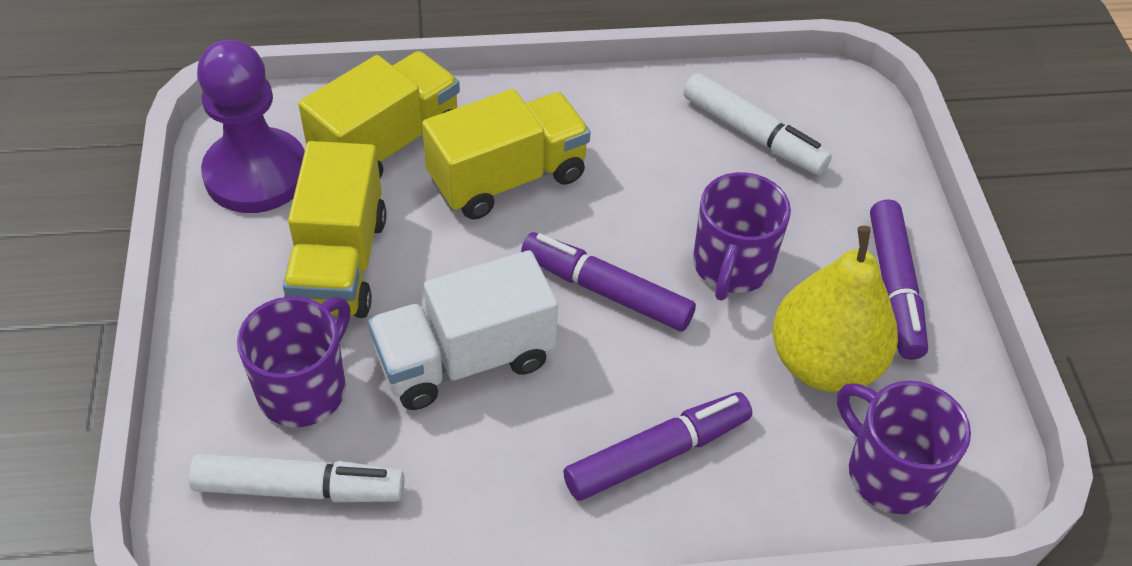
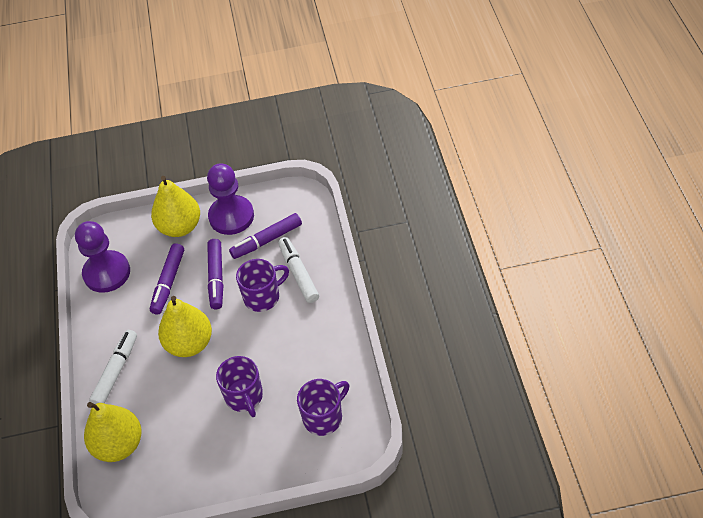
purple pawn: [197,40,305,213] = 1 -> [75,221,130,293] [207,163,254,235] = 2
white truck: [368,250,558,410] = 1 -> none = 0
yellow pear: [773,226,898,392] = 1 -> [84,402,142,462] [151,176,200,237] [158,296,212,357] = 3
yellow truck: [283,141,387,318] [298,51,460,178] [422,89,591,220] = 3 -> none = 0

